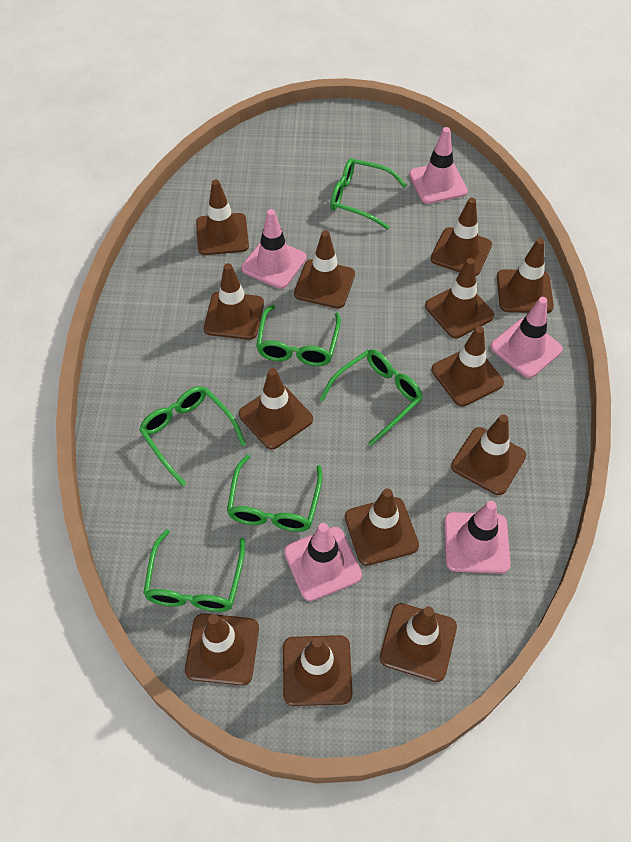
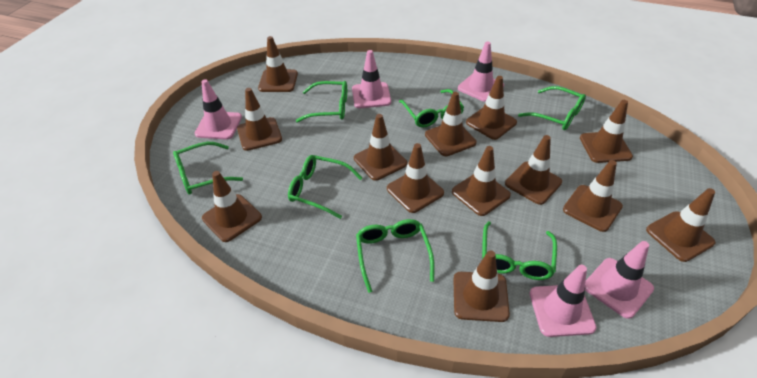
green glasses: [139,386,246,486] [143,529,245,612] [227,455,323,532] [256,305,341,366] [319,349,423,446] [330,158,407,230] = 6 -> [173,142,243,195] [288,155,362,219] [296,81,347,123] [356,219,435,293] [399,89,464,128] [482,221,557,280] [518,86,586,130] = 7

